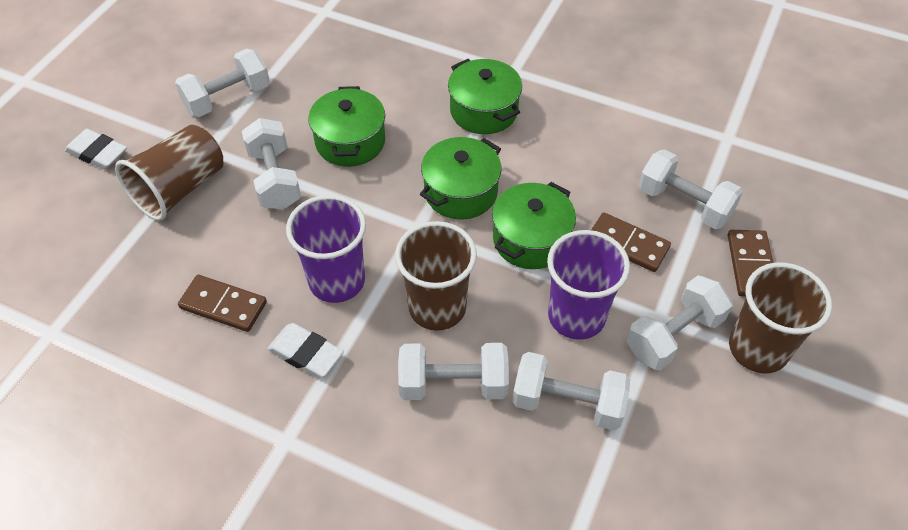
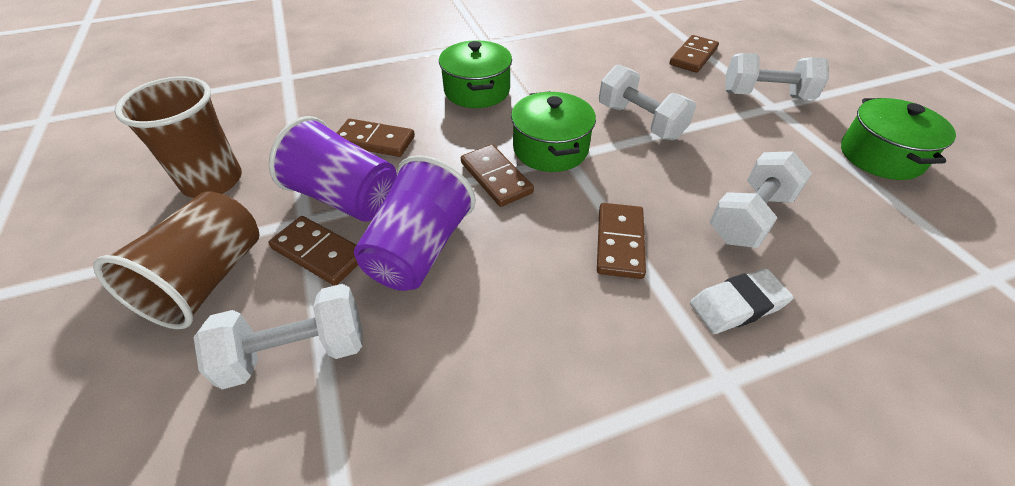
brown cup: [115,125,223,221] [395,221,477,331] [729,262,832,373] = 3 -> [93,191,260,329] [114,76,242,198] = 2
brown domino: [178,275,267,332] [591,212,671,272] [728,230,773,296] = 3 -> [269,216,358,286] [337,119,415,157] [461,144,534,207] [597,203,646,279] [670,35,719,73] = 5
green pot: [308,86,385,167] [420,137,501,219] [448,59,522,134] [492,182,576,269] = 4 -> [439,40,512,108] [511,91,596,172] [841,98,956,180] = 3
white dumbbell: [175,49,270,117] [242,118,301,210] [398,343,509,400] [512,352,630,430] [626,275,733,371] [638,149,743,229] = 6 -> [194,284,363,389] [599,64,696,140] [710,151,812,248] [725,53,829,99] = 4
white eraser: [65,129,127,170] [267,323,344,378] = 2 -> [690,268,793,334] = 1

